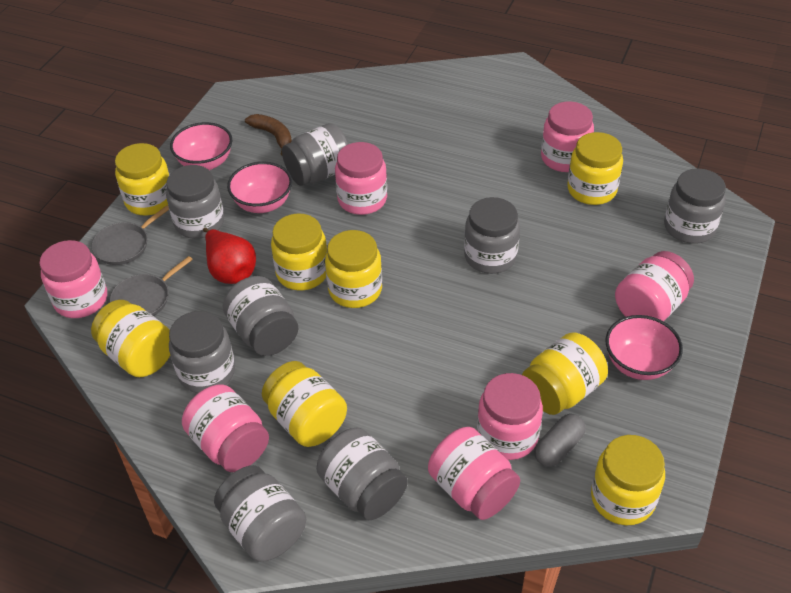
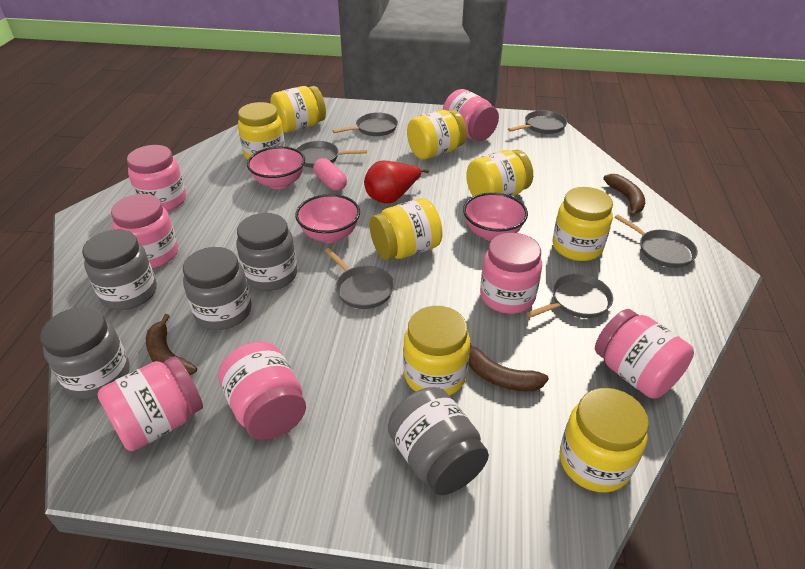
brown banana: [245,114,292,155] = 1 -> [146,314,197,375] [468,343,549,391] [603,174,645,217] = 3
grey capsule: [534,414,586,467] = 1 -> none = 0
grey jar: [166,165,224,239] [169,311,235,393] [214,465,306,562] [223,276,298,356] [282,123,349,186] [316,428,408,520] [464,197,520,274] [664,168,726,244] = 8 -> [40,307,130,399] [82,230,157,310] [183,247,252,330] [236,213,298,291] [388,387,489,495] = 5
grey pan: [91,205,169,265] [110,256,193,316] = 2 -> [296,141,367,168] [325,248,394,309] [332,112,398,136] [508,110,567,134] [527,274,613,318] [615,215,698,268] = 6
pink capsule: none = 0 -> [313,158,347,191] = 1

